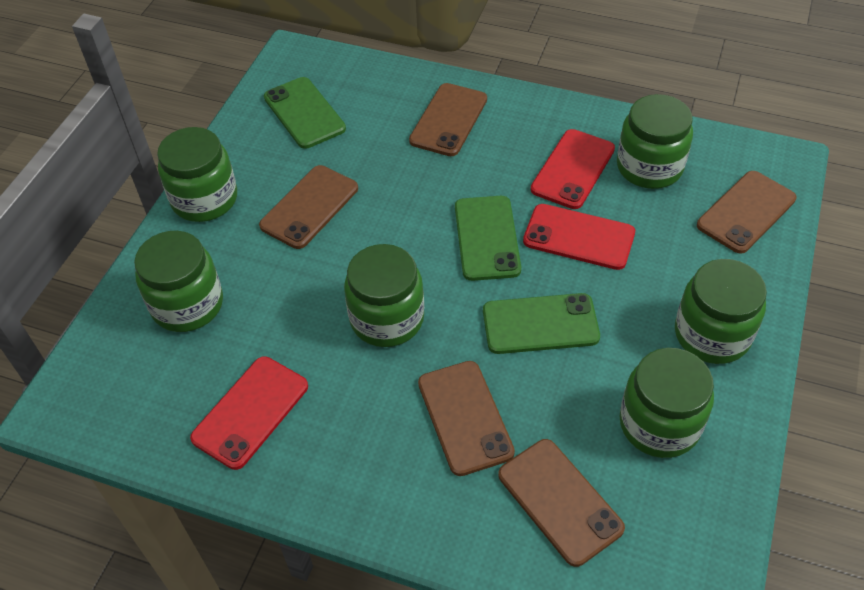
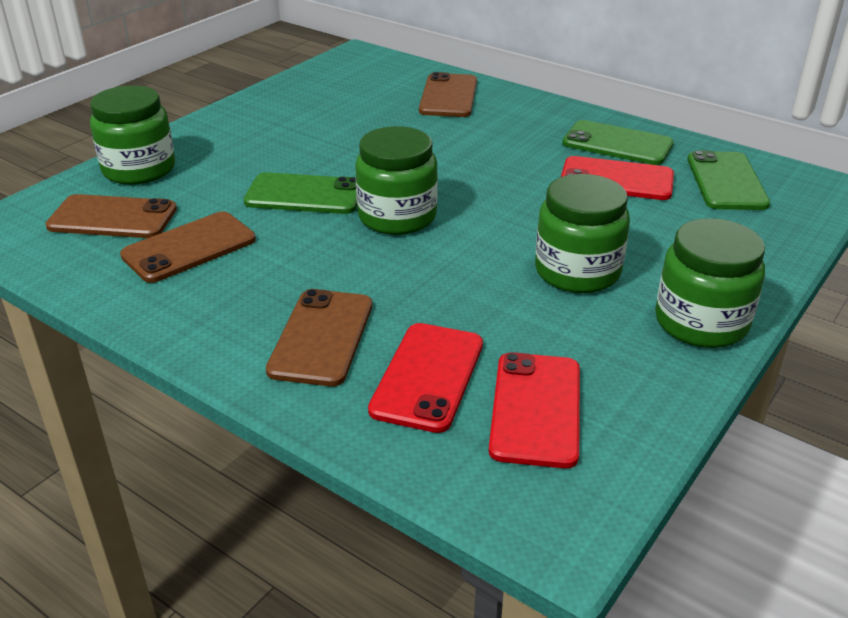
brown phone: [259,165,358,249] [409,83,487,156] [418,361,515,476] [498,439,625,567] [697,171,797,254] = 5 -> [45,194,177,238] [120,211,256,283] [266,289,372,386] [419,72,477,117] = 4
green jar: [134,231,223,332] [157,127,237,222] [344,244,424,347] [617,94,693,189] [619,348,714,458] [675,259,767,364] = 6 -> [90,85,175,185] [355,126,438,235] [535,174,630,293] [655,218,765,348] = 4

